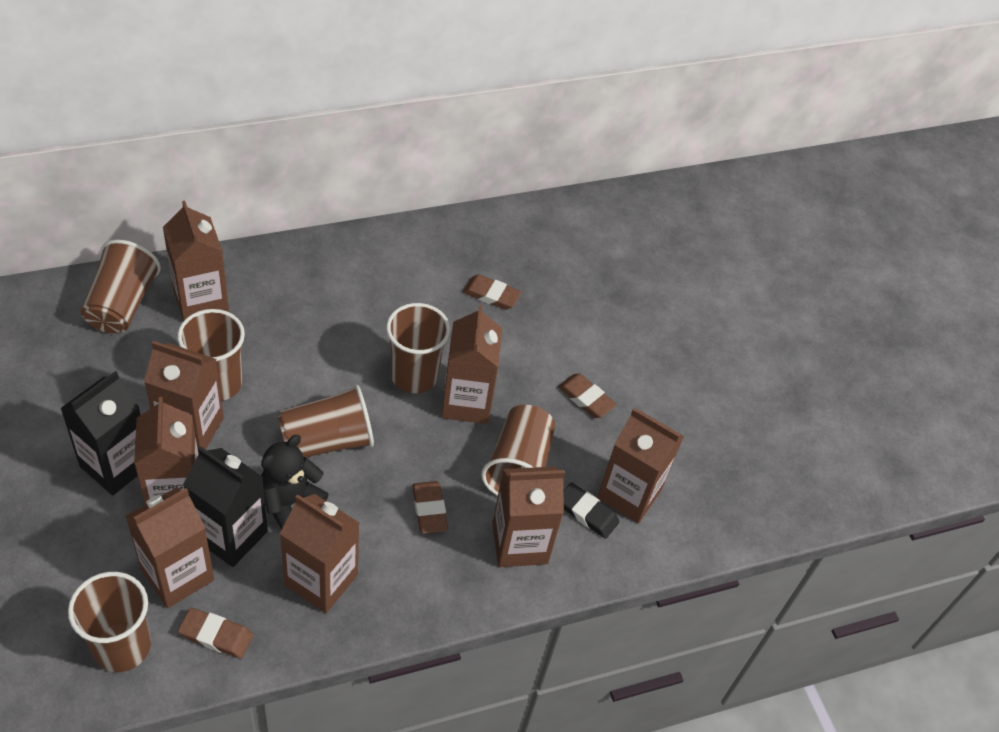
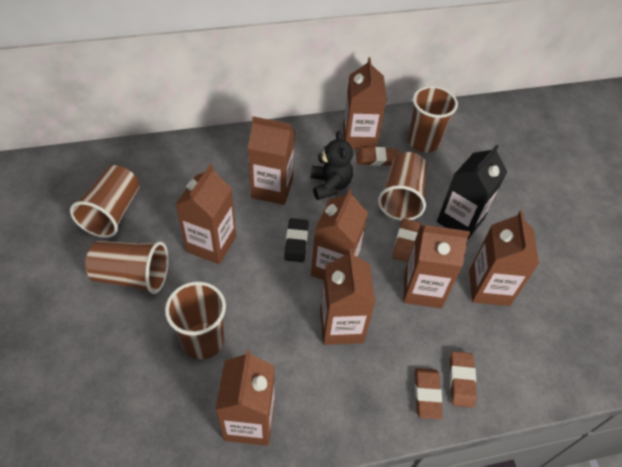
black carton: [60,371,141,496] [183,446,268,567] = 2 -> [437,145,507,240] = 1
brown cup: [68,572,151,672] [81,240,161,333] [177,309,245,401] [278,385,374,457] [386,303,450,393] [481,405,555,496] = 6 -> [70,165,140,238] [85,241,169,294] [165,282,226,359] [378,152,427,221] [408,86,458,153] = 5

